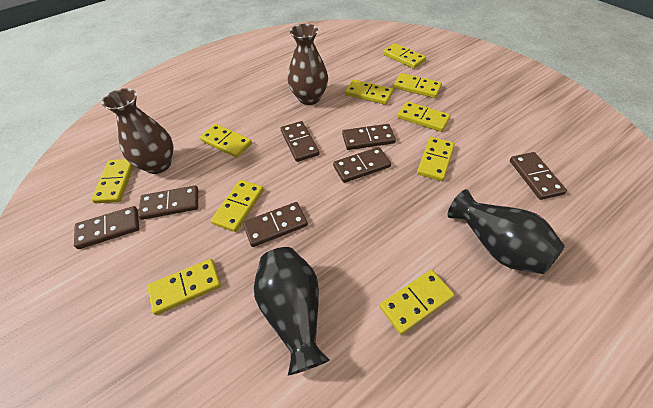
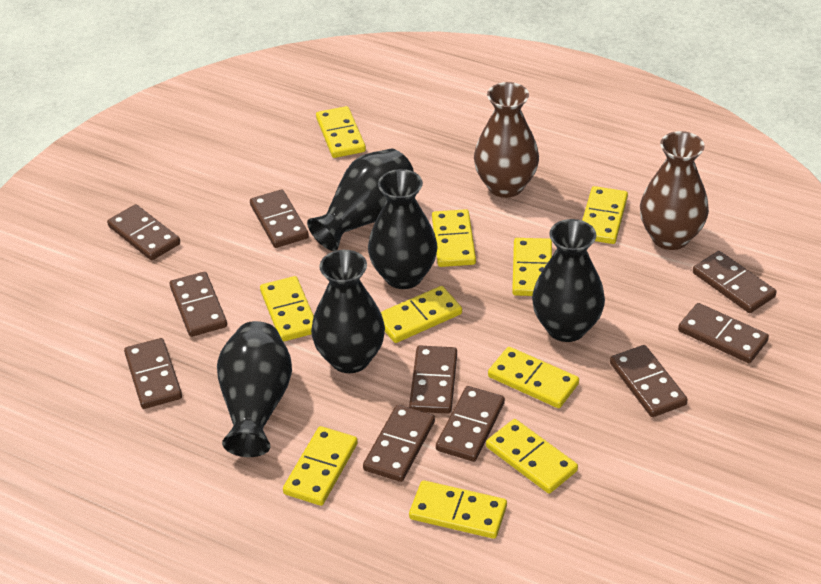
black vase: [254,247,330,376] [448,189,565,274] = 2 -> [217,321,292,457] [307,149,414,251] [311,250,385,373] [368,169,438,289] [532,219,605,342] = 5
brown domino: [74,206,139,249] [138,186,198,220] [243,202,308,247] [280,121,319,162] [333,147,391,183] [342,124,396,150] [510,152,567,200] = 7 -> [107,204,180,260] [124,338,182,409] [170,272,227,337] [250,189,309,248] [363,404,435,482] [409,346,457,414] [436,386,505,462] [610,345,688,417] [678,303,769,363] [693,251,776,313] = 10

